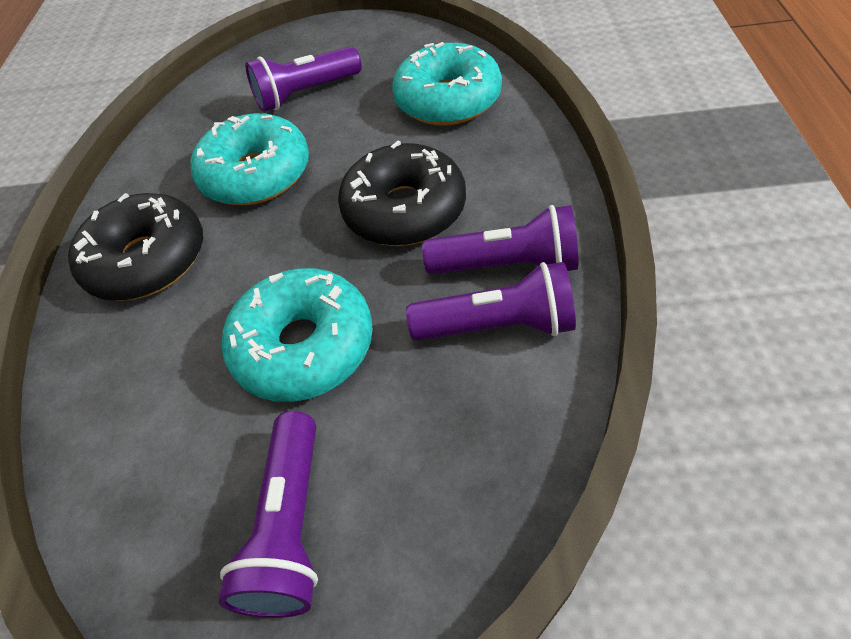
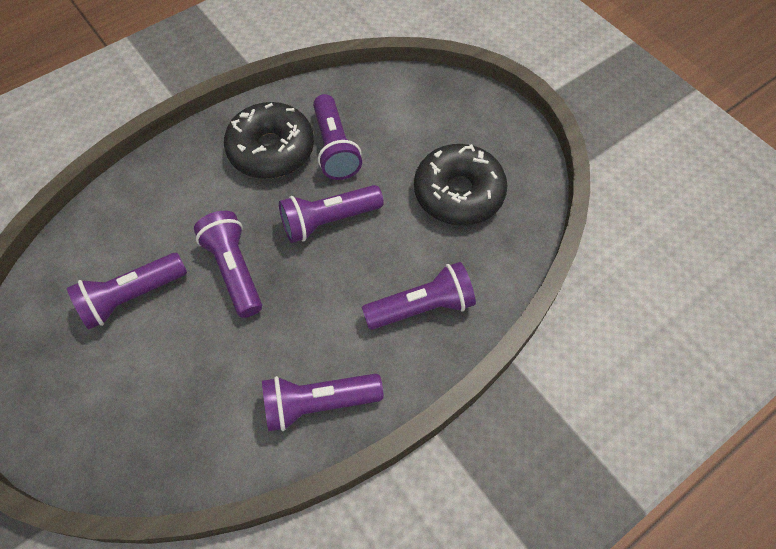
purple flashlight: [218,411,318,618] [245,46,362,112] [406,262,576,341] [422,205,578,274] = 4 -> [67,253,187,330] [194,211,262,318] [262,374,383,432] [279,185,384,243] [313,94,362,180] [362,262,476,330] = 6
turquoise donut: [191,113,309,205] [222,268,373,402] [392,42,502,125] = 3 -> none = 0

